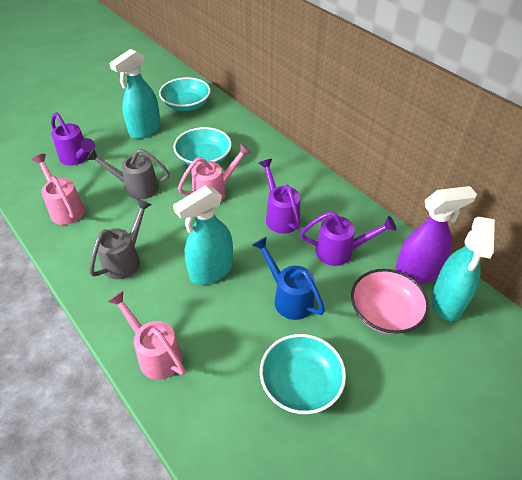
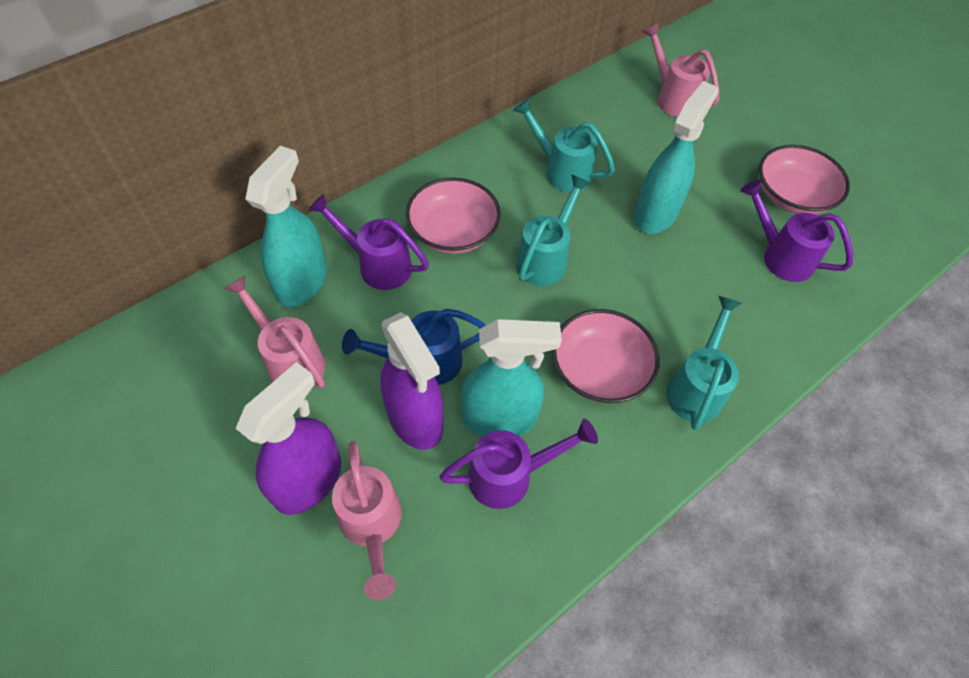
grey watering can: [86,149,170,199] [89,199,152,280] = 2 -> none = 0
pink bowl: [351,269,429,334] = 1 -> [406,178,501,254] [552,309,660,403] [759,145,850,214] = 3
purple spray bottle: [395,186,477,284] = 1 -> [236,362,341,515] [380,312,444,450] = 2
turquoise bowl: [159,77,211,111] [173,127,232,165] [260,334,346,414] = 3 -> none = 0
turquoise watering can: none = 0 -> [513,98,615,192] [516,174,591,286] [666,295,742,430] = 3

